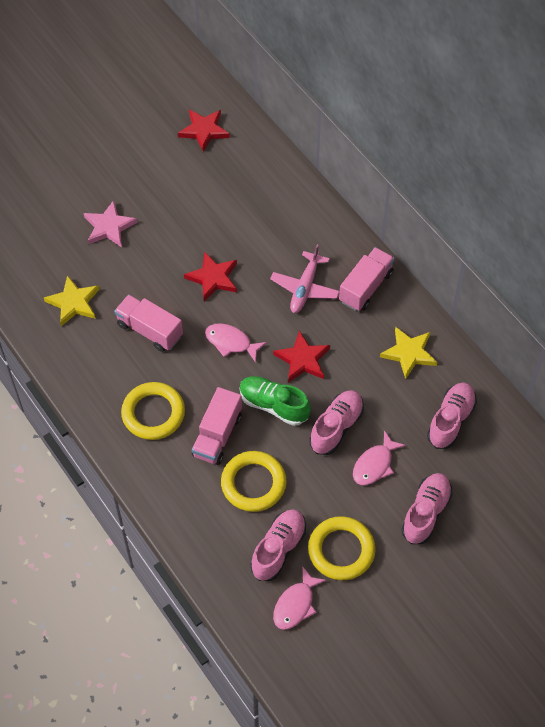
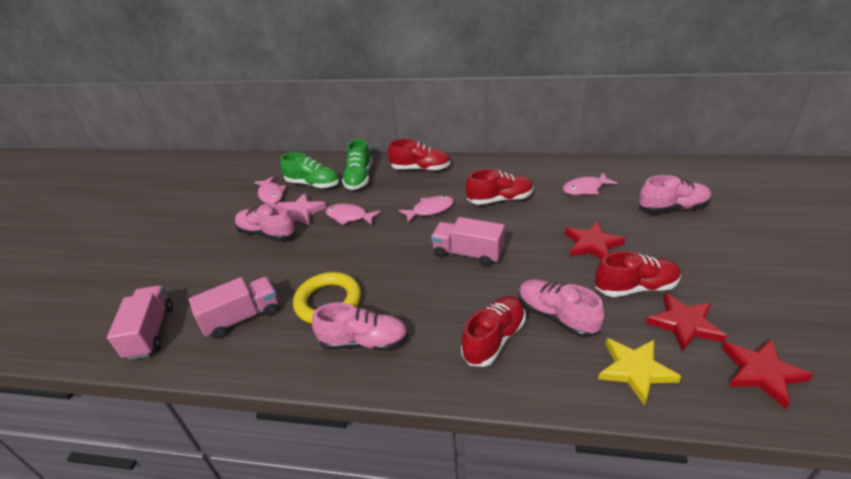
green shoe: [240,376,311,426] = 1 -> [280,152,339,188] [342,139,372,190] = 2
pink fish: [205,323,267,363] [273,566,326,630] [353,431,406,485] = 3 -> [254,176,286,204] [326,204,381,225] [398,196,454,222] [563,172,617,195] = 4
pink plane: [270,244,340,313] = 1 -> none = 0
red shoe: none = 0 -> [388,139,450,171] [461,296,526,367] [466,169,534,205] [595,251,681,297] = 4
yellow ring: [121,382,185,440] [221,451,286,512] [308,516,376,580] = 3 -> [293,272,361,324] = 1
yellow star: [44,275,100,326] [380,327,437,379] = 2 -> [598,338,681,406] = 1

